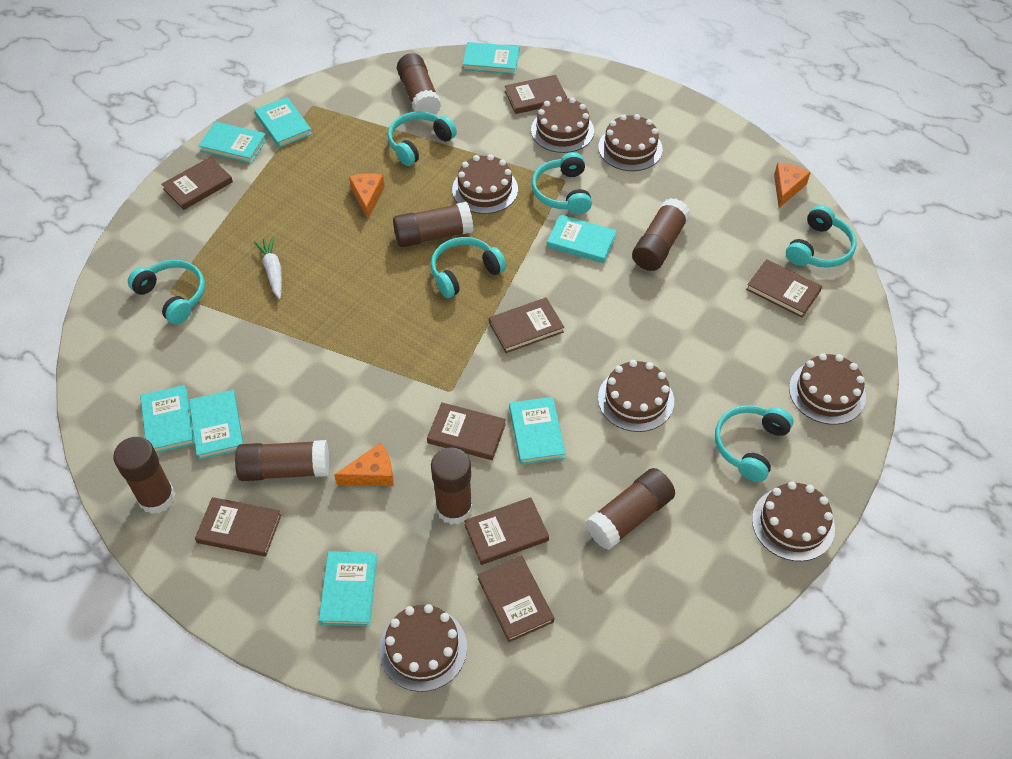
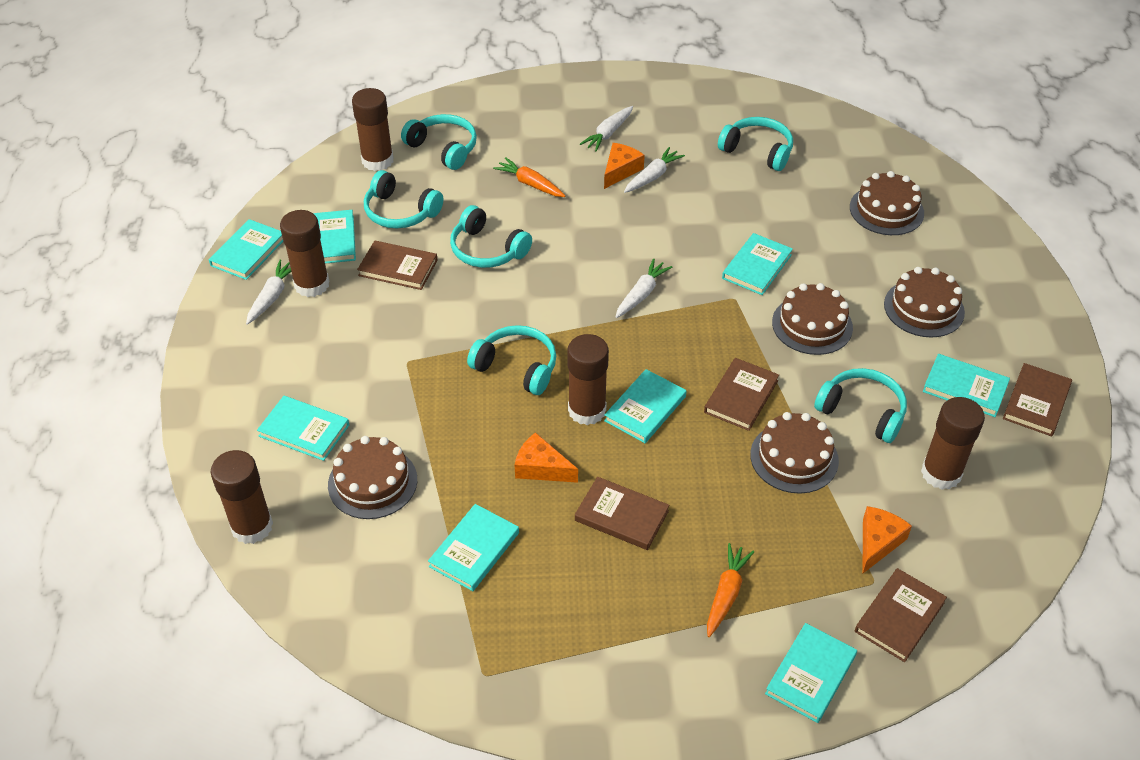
brown book: [161,157,233,210] [195,497,281,557] [427,402,506,460] [464,497,549,565] [477,555,554,642] [489,297,564,353] [505,75,567,114] [746,259,822,317] = 8 -> [357,241,438,290] [575,477,669,550] [704,358,779,431] [855,568,947,662] [1003,363,1072,436] = 5
brown cake: [379,604,467,692] [452,154,518,214] [531,96,594,153] [598,114,663,171] [598,360,674,432] [752,481,835,561] [789,353,866,425] = 7 -> [328,436,417,519] [750,412,839,494] [772,283,853,355] [850,171,924,235] [884,267,965,338] = 5
brown glue stick: [113,437,175,514] [235,440,329,481] [393,202,473,247] [397,53,441,115] [431,447,472,525] [585,468,675,550] [632,198,690,271] = 7 -> [210,450,273,544] [280,210,330,297] [352,88,393,171] [568,334,609,425] [921,397,985,490] = 5
orange carrot: none = 0 -> [493,158,565,197] [707,543,754,637] = 2
white carrot: [254,237,282,299] = 1 -> [246,260,292,325] [580,106,633,152] [616,258,672,318] [624,147,685,193] = 4

